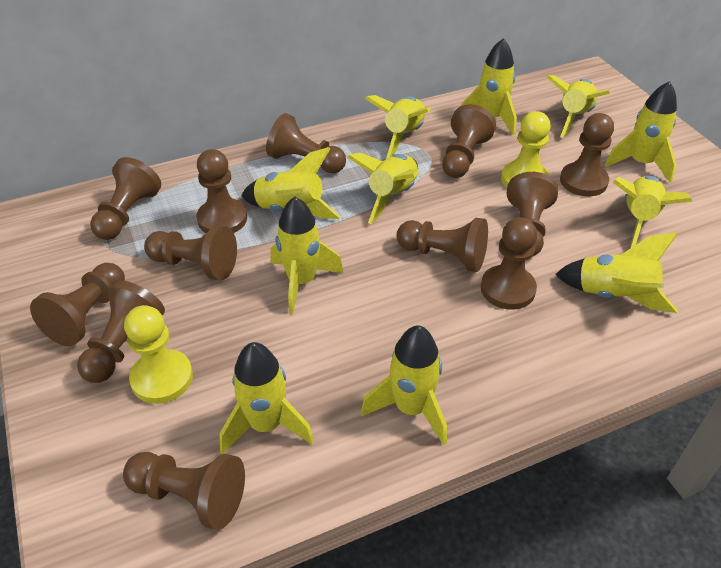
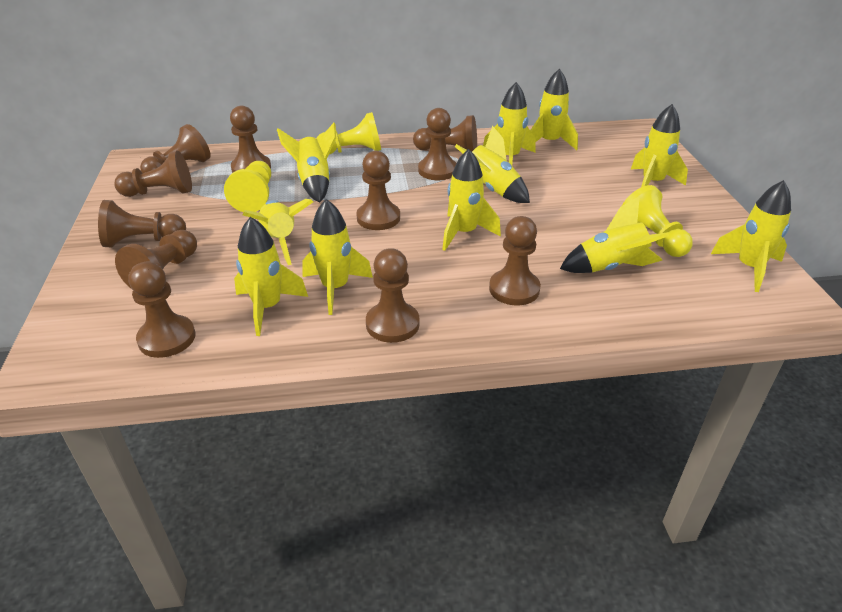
brown pawn: [30,263,125,346] [77,280,165,383] [90,157,161,240] [123,452,245,530] [144,225,237,280] [197,149,247,233] [266,113,346,173] [396,218,488,272] [442,104,496,178] [481,217,538,310] [507,172,558,257] [560,113,614,196] = 12 -> [98,200,186,247] [114,151,192,197] [115,230,197,289] [129,262,195,358] [140,124,211,173] [230,106,271,173] [356,151,400,230] [366,248,420,343] [413,115,477,152] [418,108,456,180] [489,216,541,305] = 11
yellow pawn: [124,305,193,404] [501,111,551,187] = 2 -> [224,161,271,212] [316,112,381,154] [622,185,693,257] = 3

